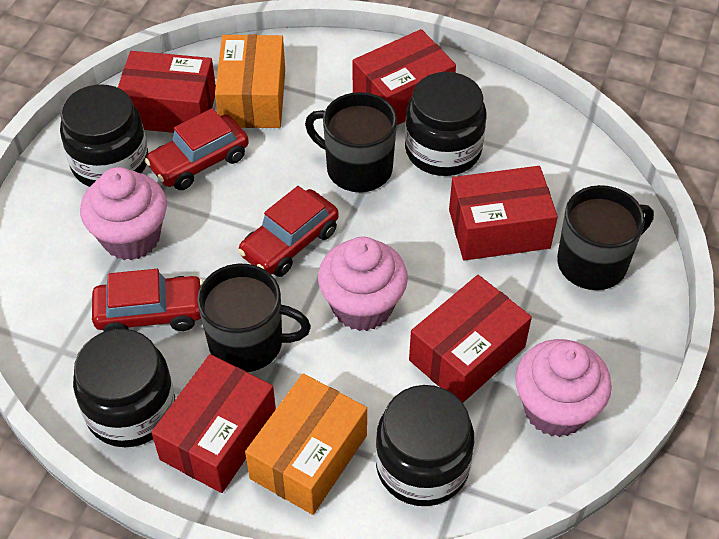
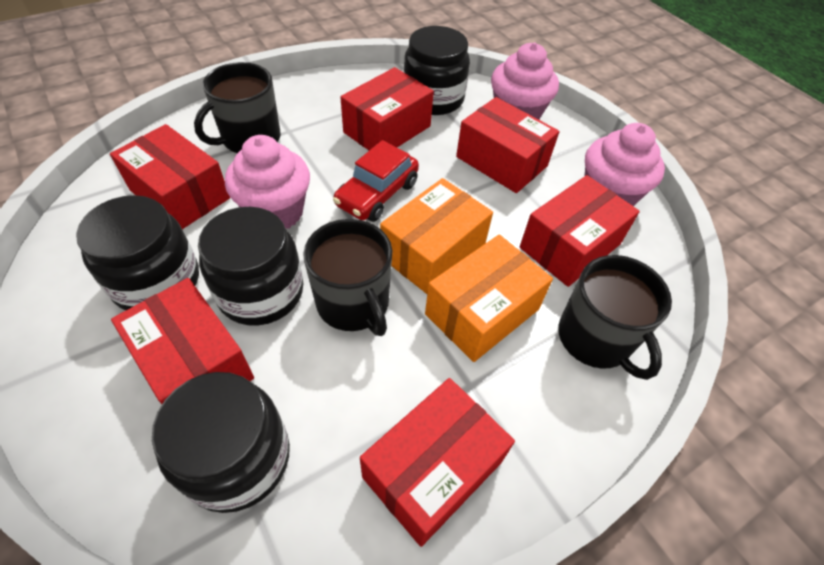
red box: [118,51,216,133] [151,354,276,493] [353,29,456,125] [409,275,532,402] [449,166,558,261] = 5 -> [110,124,230,229] [111,278,254,404] [340,67,434,150] [360,378,515,547] [456,97,559,193] [520,175,640,287] = 6
red car: [92,269,203,332] [144,108,249,190] [238,186,339,277] = 3 -> [333,140,419,222] = 1

